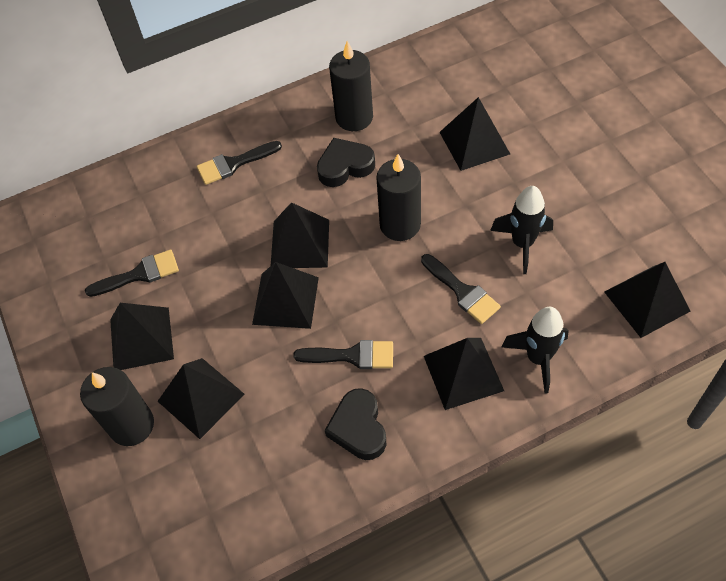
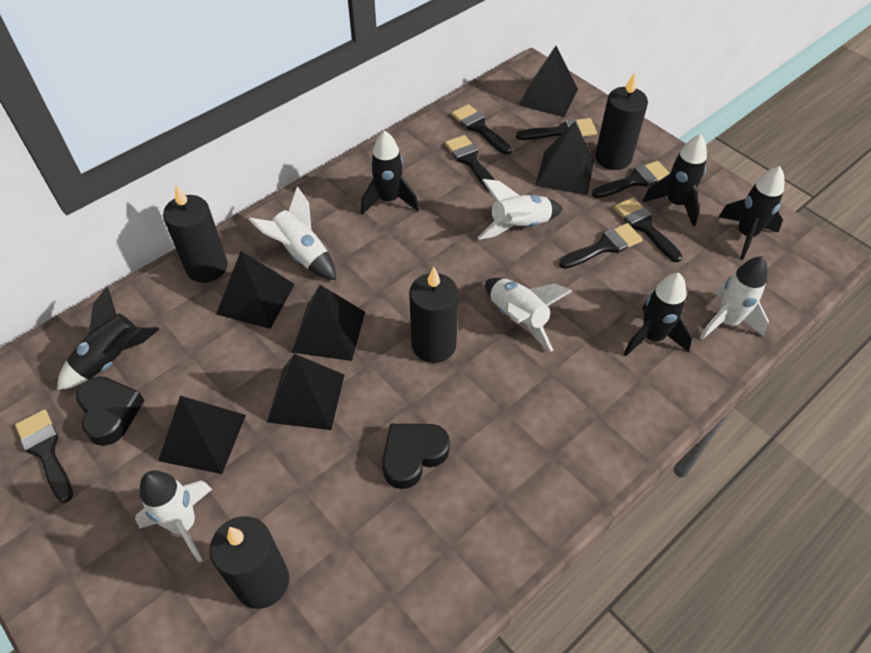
black brush: [85,250,179,297] [197,141,282,185] [293,340,393,369] [421,254,501,324] = 4 -> [15,409,73,503] [445,135,495,191] [451,104,512,155] [516,118,597,140] [559,223,643,269] [592,161,670,198] [614,197,682,262] = 7
black candle: [80,367,154,446] [329,41,373,131] [376,154,421,241] = 3 -> [163,185,228,283] [210,516,289,609] [409,267,458,363] [595,72,648,170] = 4
black pyramid: [110,303,174,370] [158,358,245,439] [252,262,319,329] [271,202,329,268] [424,338,504,410] [440,97,510,171] [604,262,690,338] = 7 -> [158,396,246,474] [216,251,295,329] [267,354,344,430] [292,285,365,361] [519,46,578,117] [535,122,594,195] = 6
black rocket: [490,186,553,274] [502,307,569,394] = 2 -> [57,287,159,390] [361,130,419,215] [624,273,692,356] [643,134,707,226] [719,166,785,260] = 5
white rocket: none = 0 -> [135,471,212,562] [249,186,336,280] [477,179,563,240] [485,278,572,352] [700,256,769,340] = 5

